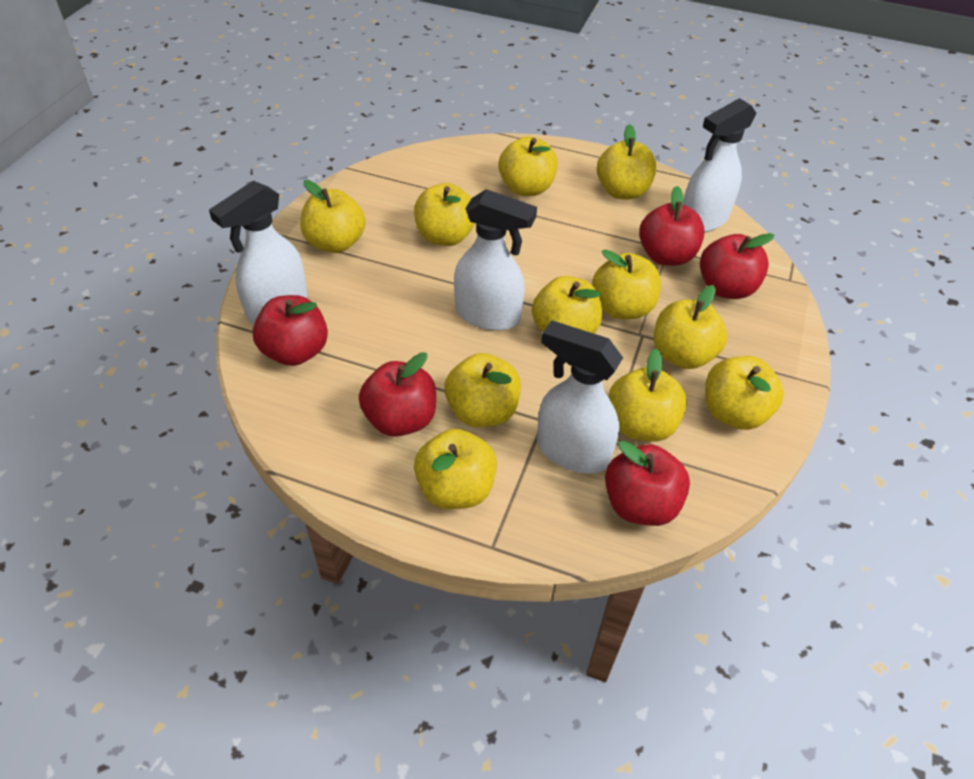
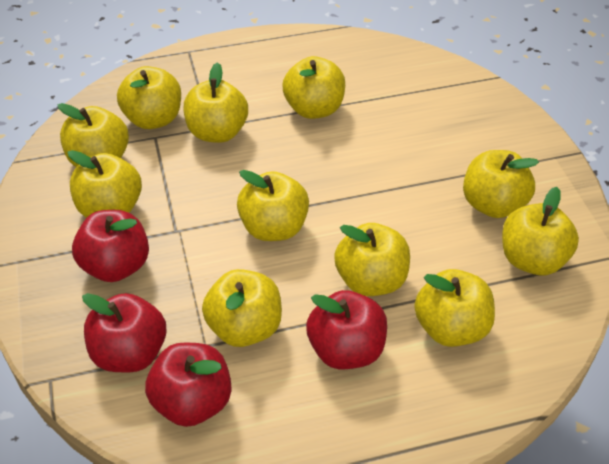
red apple: [253,295,328,366] [359,352,436,437] [605,441,690,526] [639,186,705,266] [700,233,774,299] = 5 -> [72,210,149,282] [82,293,166,372] [145,343,232,427] [306,290,387,369] = 4
white spray bottle: [209,181,307,324] [454,189,537,331] [537,320,623,473] [683,98,757,232] = 4 -> none = 0

